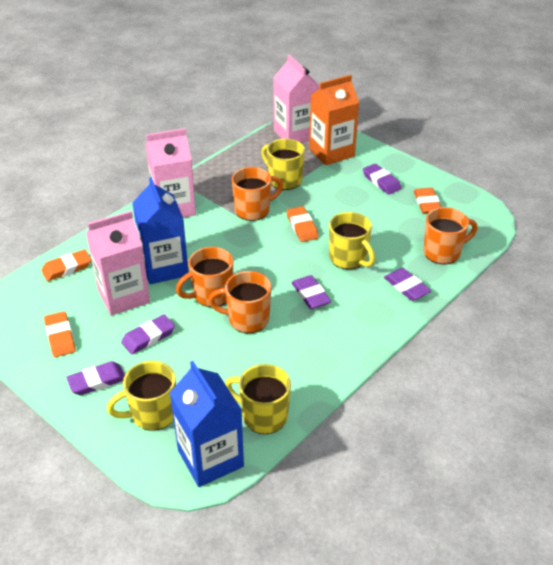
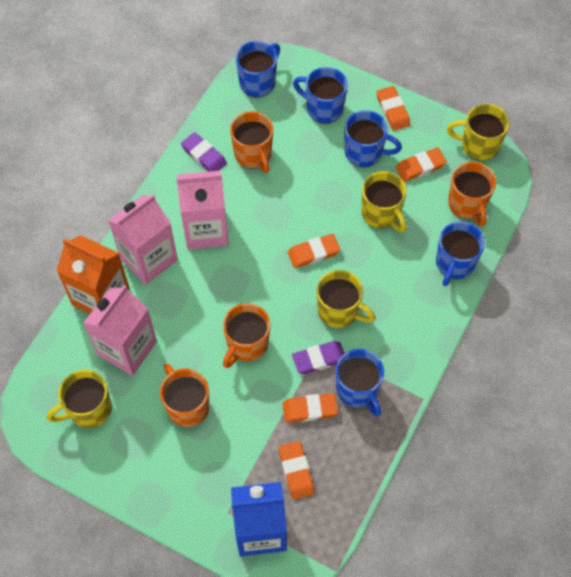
blue carton: [132,177,189,284] [170,361,244,487] = 2 -> [231,482,287,556] = 1
blue mug: none = 0 -> [236,41,280,97] [293,67,348,124] [336,349,384,416] [345,110,402,167] [436,221,485,286] = 5
orange eraser: [41,249,91,281] [44,311,76,357] [287,206,318,242] [414,188,441,214] = 4 -> [279,441,314,500] [283,393,338,423] [288,234,340,268] [377,86,410,131] [396,147,447,182] = 5
purple eraser: [66,361,125,395] [121,315,175,355] [292,275,331,309] [363,163,401,195] [384,268,431,301] = 5 -> [181,132,227,172] [292,341,345,374] = 2

